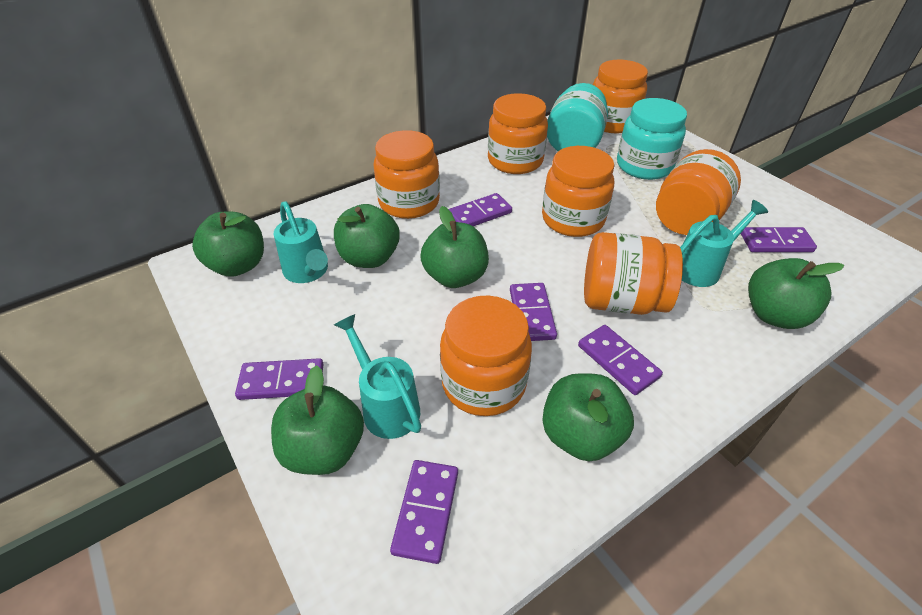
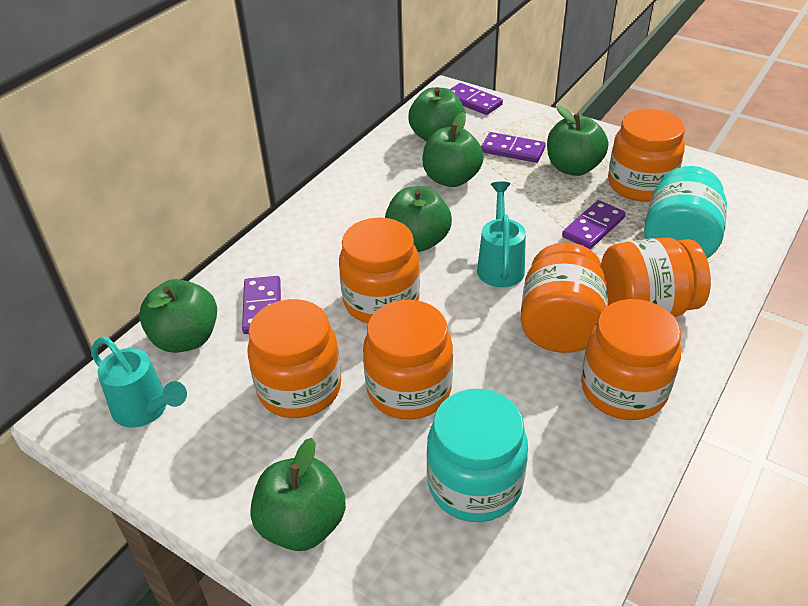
purple domino: [235,358,324,400] [390,460,458,564] [449,193,512,226] [510,283,557,341] [578,325,663,395] [741,227,817,252] = 6 -> [242,276,281,334] [450,83,503,115] [481,132,546,163] [562,200,626,249] = 4
turquoise watering can: [274,201,328,283] [334,314,421,439] [680,200,768,287] = 3 -> [91,337,187,428] [477,181,526,287] = 2

